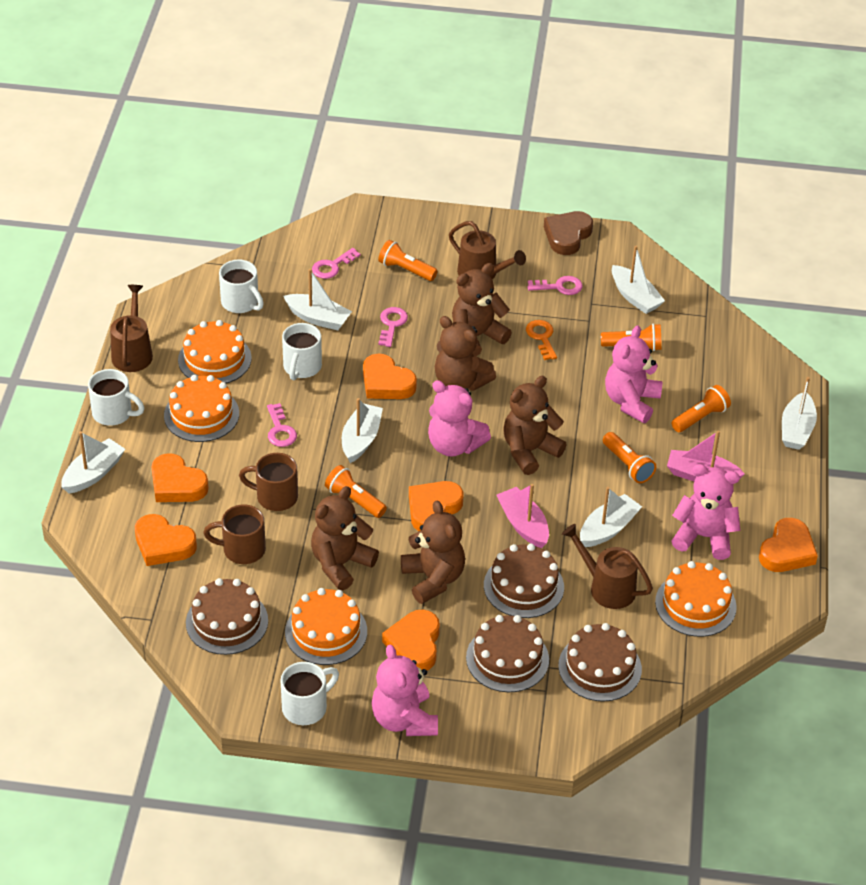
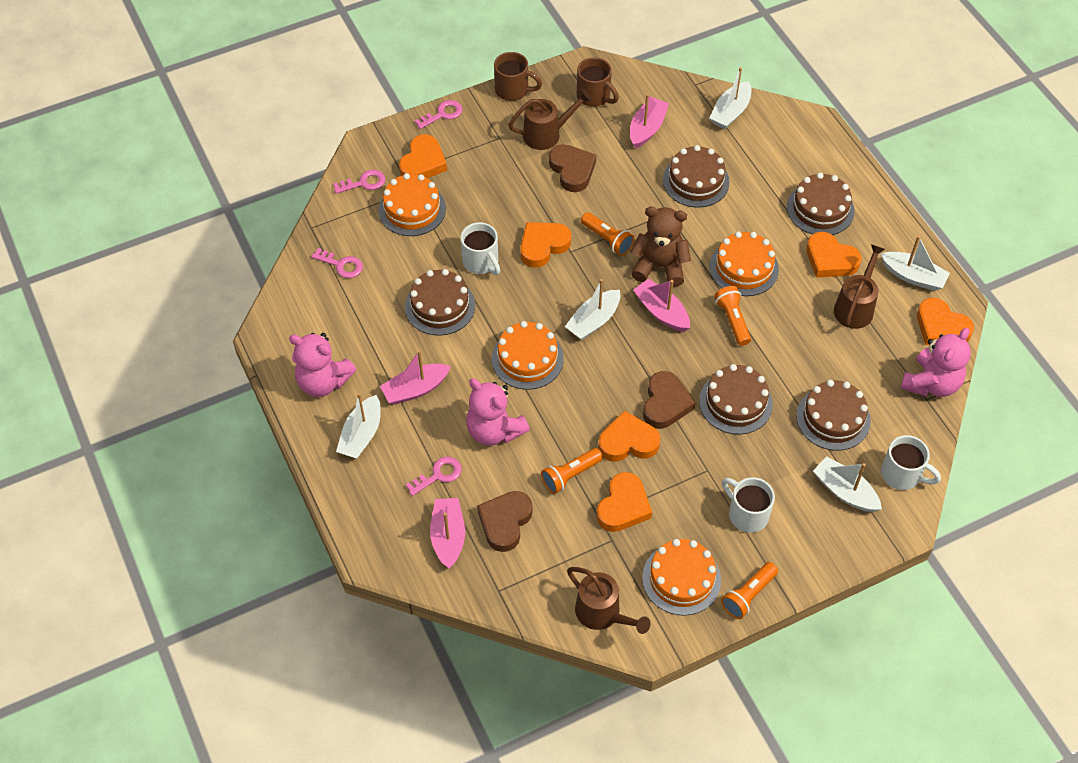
brown cake: [186,578,268,655] [466,615,549,693] [484,544,564,618] [558,623,642,702] = 4 -> [405,269,475,336] [663,145,730,208] [699,364,773,434] [787,173,855,235] [796,380,871,450] = 5
brown heart: [544,211,593,255] = 1 -> [477,491,533,552] [549,144,596,192] [643,371,696,429] = 3
brown teddy bear: [311,486,379,591] [401,501,465,604] [435,316,496,391] [452,263,512,357] [503,376,567,475] = 5 -> [630,207,691,287] = 1
orange flashlight: [325,465,387,518] [378,240,438,281] [601,324,661,351] [603,432,656,483] [671,385,731,432] = 5 -> [541,448,603,494] [581,212,634,256] [714,286,751,346] [721,562,778,619] = 4
orange key: [526,320,557,360] = 1 -> none = 0
pink boat: [497,484,549,548] [667,430,745,481] = 2 -> [380,350,451,405] [430,498,465,569] [630,94,669,149] [633,279,690,332] = 4
pink teddy bear: [372,645,438,736] [428,380,491,457] [605,325,663,423] [672,464,740,560] = 4 -> [289,333,357,397] [466,378,530,446] [900,328,971,397] = 3
white boat: [61,431,125,493] [284,269,352,330] [342,398,383,463] [580,487,642,547] [612,246,665,314] [782,377,817,450] = 6 -> [336,393,381,459] [565,279,620,340] [709,67,751,129] [813,456,882,512] [881,235,950,291] = 5
white mug: [88,369,144,426] [219,260,264,313] [280,662,339,725] [282,323,322,380] = 4 -> [461,222,500,275] [722,477,775,533] [881,435,941,490] = 3

